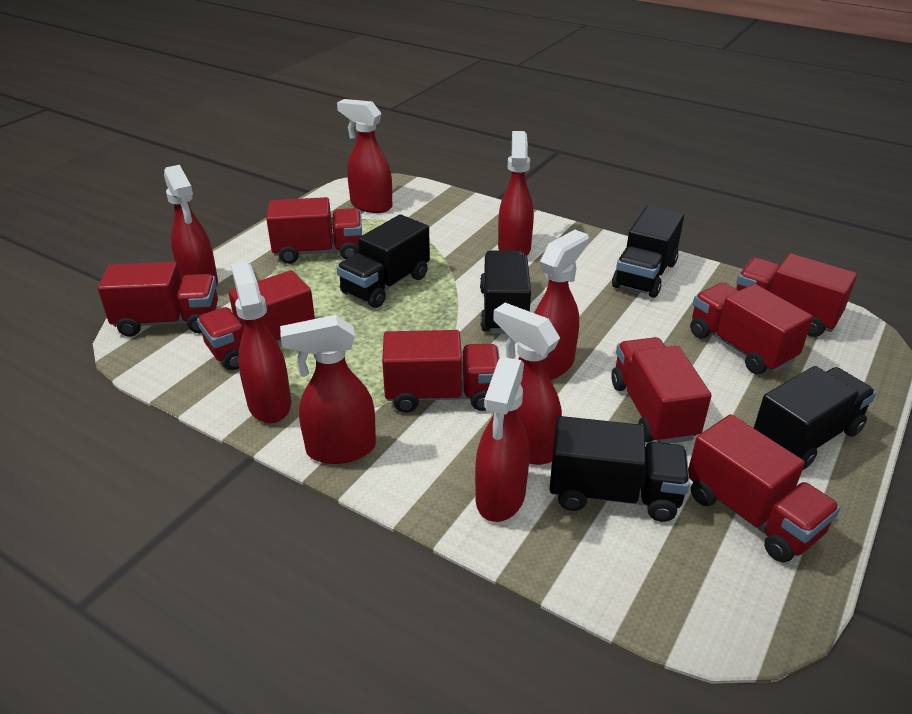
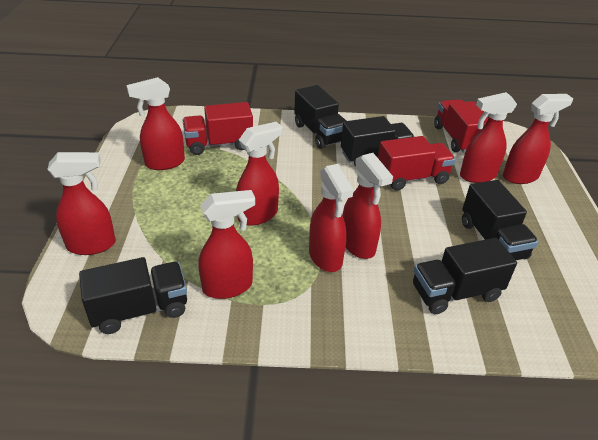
red truck: [98,262,218,337] [197,270,315,370] [266,197,362,264] [382,330,500,413] [611,337,712,444] [688,414,840,563] [690,283,813,374] [736,253,857,337] = 8 -> [182,102,253,155] [378,136,456,191] [434,99,489,153] = 3

